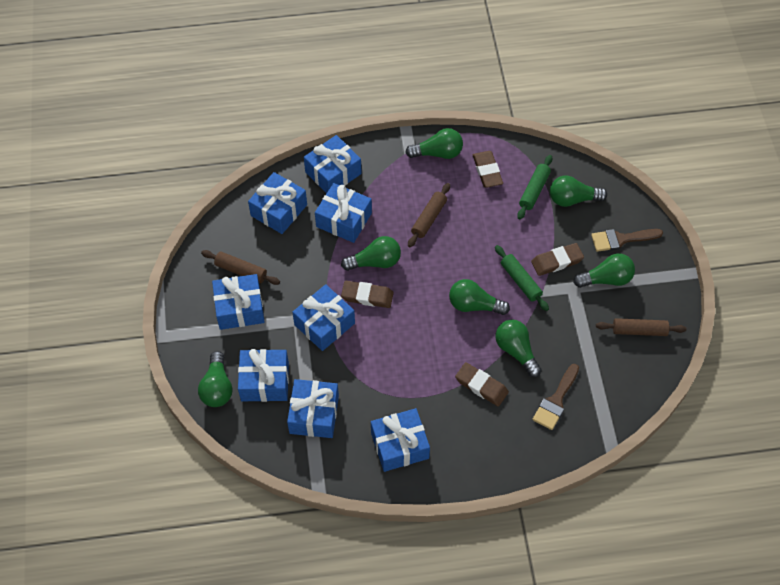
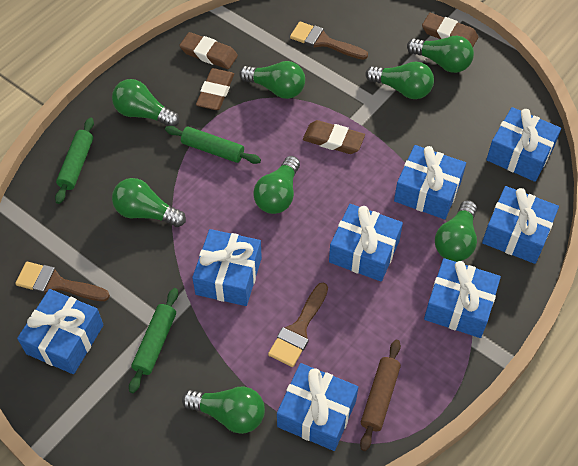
brown brush: [532,364,579,430] [591,229,663,252] = 2 -> [15,262,110,301] [268,283,328,367] [290,21,368,60] = 3
brown rolling pin: [201,250,280,285] [408,183,450,247] [596,318,686,336] = 3 -> [360,340,401,451] = 1
green light bulb: [198,351,232,407] [341,236,401,271] [405,128,463,159] [449,279,510,315] [495,319,542,377] [550,175,607,207] [573,253,635,288] = 7 -> [112,79,179,127] [112,178,186,227] [182,386,265,434] [239,61,305,99] [253,156,300,214] [365,62,434,99] [407,36,474,73] [435,200,477,262] = 8
green rolling pin: [495,245,549,311] [517,155,552,220] = 2 -> [55,118,94,204] [129,288,178,393] [165,126,261,164] = 3

